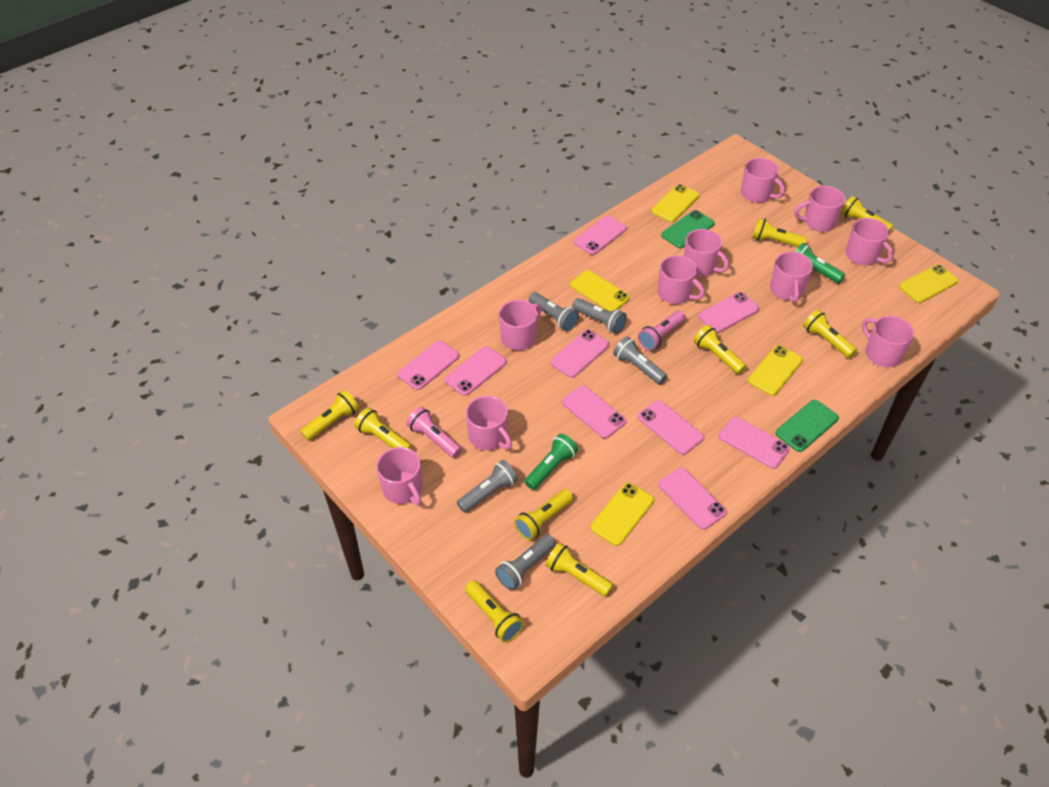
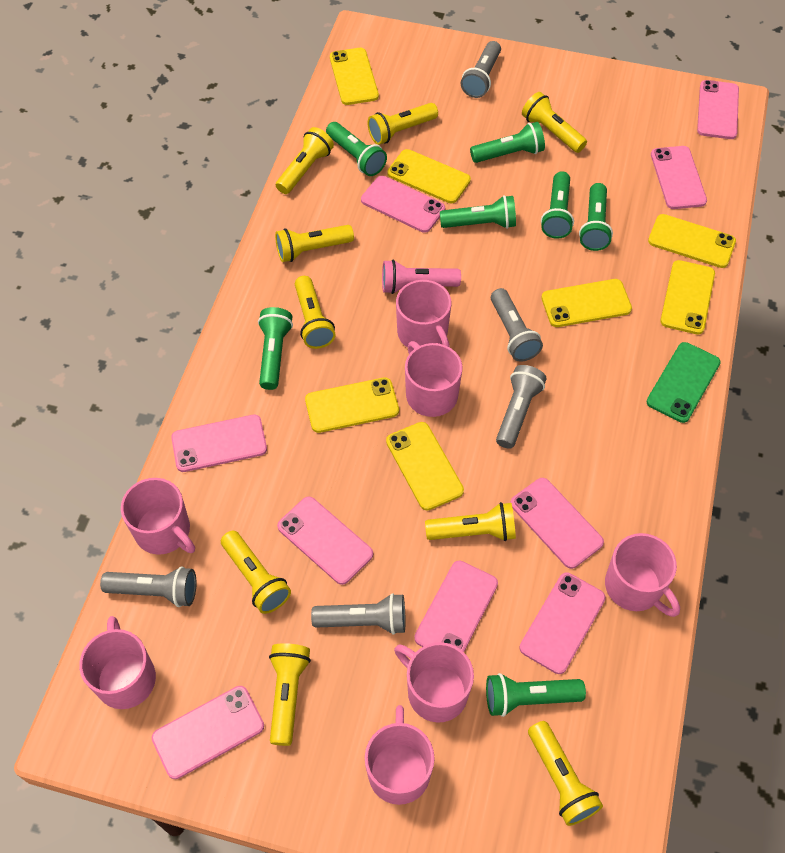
green flashlight: [524,434,578,490] [795,243,845,284] = 2 -> [258,307,293,390] [326,122,387,176] [440,195,516,229] [470,122,545,163] [486,673,586,717] [541,171,574,239] [579,183,613,251] = 7
green phone: [661,210,715,248] [775,400,839,452] = 2 -> [646,342,721,423] = 1
pink flashlight: [406,407,462,458] [638,311,686,351] = 2 -> [382,260,461,294] = 1
pink mug: [376,447,422,506] [466,396,512,451] [499,300,542,351] [658,255,705,304] [684,229,729,277] [741,158,785,203] [770,251,813,303] [794,186,845,232] [846,218,894,265] [862,316,914,367] = 10 -> [79,616,156,709] [121,478,195,555] [365,705,435,805] [394,642,474,723] [396,280,451,348] [405,341,463,417] [605,533,680,617] = 7
yellow phone: [570,270,630,311] [591,483,654,546] [651,184,700,222] [748,345,803,396] [899,265,959,303] = 5 -> [305,377,399,433] [330,48,379,105] [386,422,464,511] [387,149,471,203] [541,279,632,327] [648,214,736,268] [660,260,715,335] = 7

